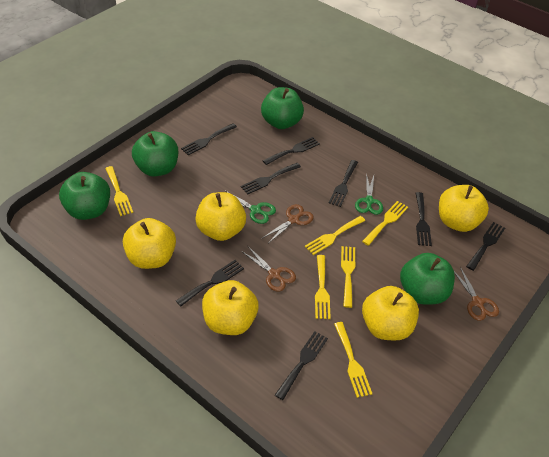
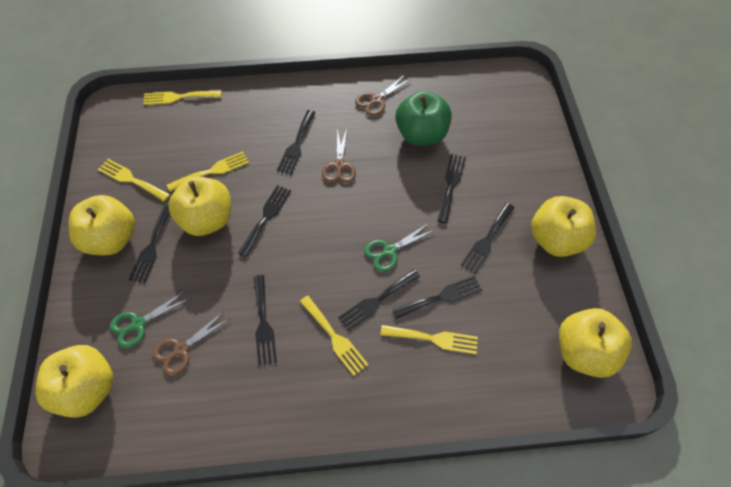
green apple: [59,172,110,220] [132,131,178,177] [261,87,304,129] [400,253,455,305] = 4 -> [395,91,452,146] = 1
yellow fork: [105,166,133,216] [305,216,365,255] [315,255,331,319] [334,322,372,398] [341,246,355,308] [362,201,408,246] = 6 -> [98,159,170,202] [143,91,221,105] [167,152,249,192] [300,296,369,376] [380,325,478,354] = 5

